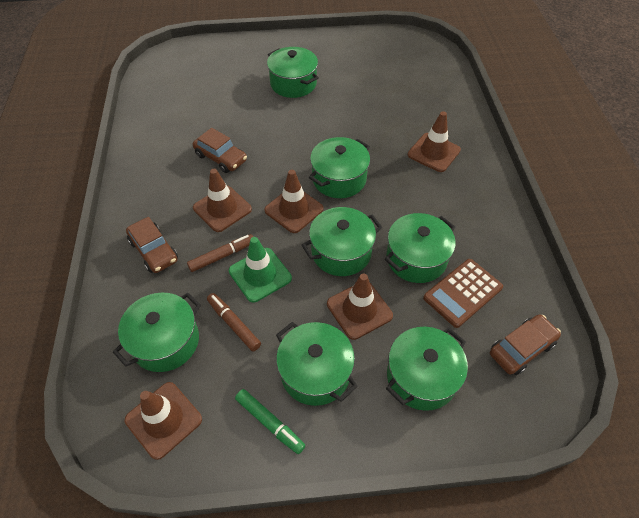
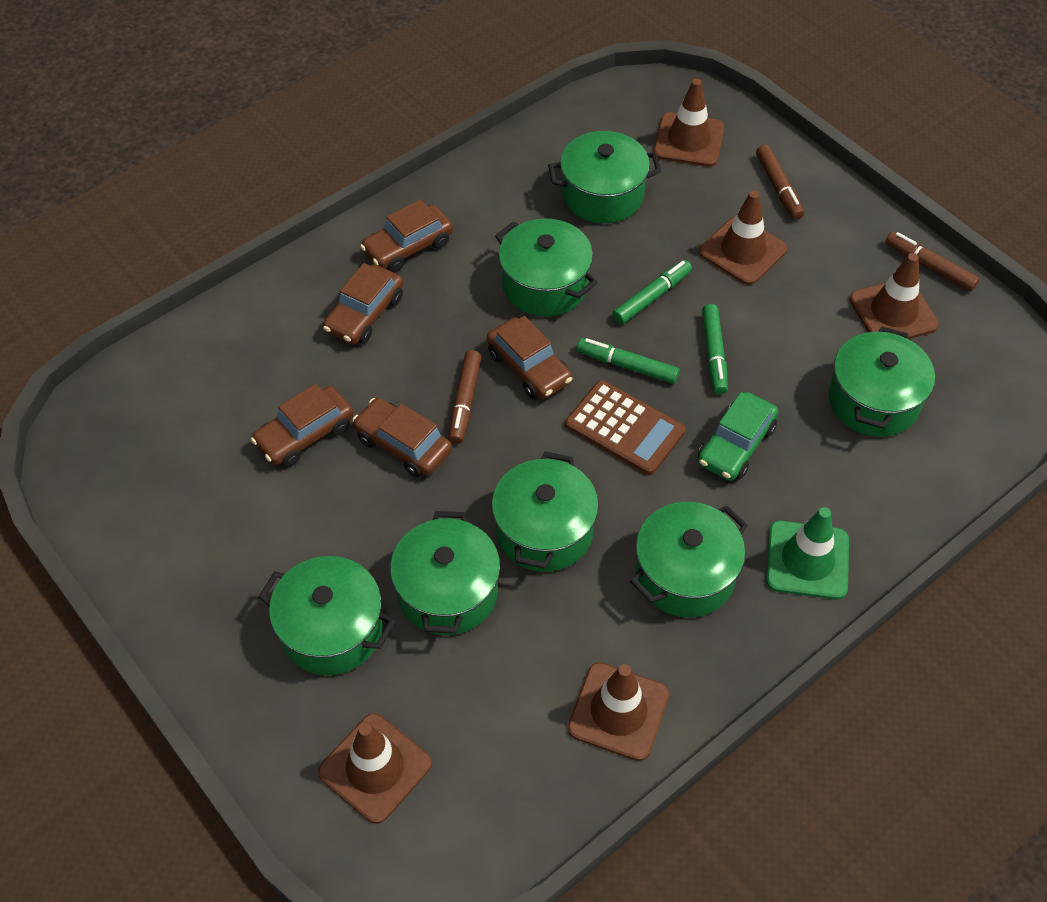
brown car: [126,217,178,273] [193,128,247,173] [490,314,561,375] = 3 -> [251,384,353,467] [323,263,403,345] [352,398,452,478] [360,199,453,273] [487,316,572,399] = 5
brown marker: [187,234,253,272] [207,293,261,351] = 2 -> [448,350,481,444] [756,144,804,220] [885,232,980,291] = 3
green car: none = 0 -> [698,392,778,481] = 1
green marker: [235,389,305,454] = 1 -> [577,338,680,384] [612,260,692,324] [702,304,728,395] = 3

